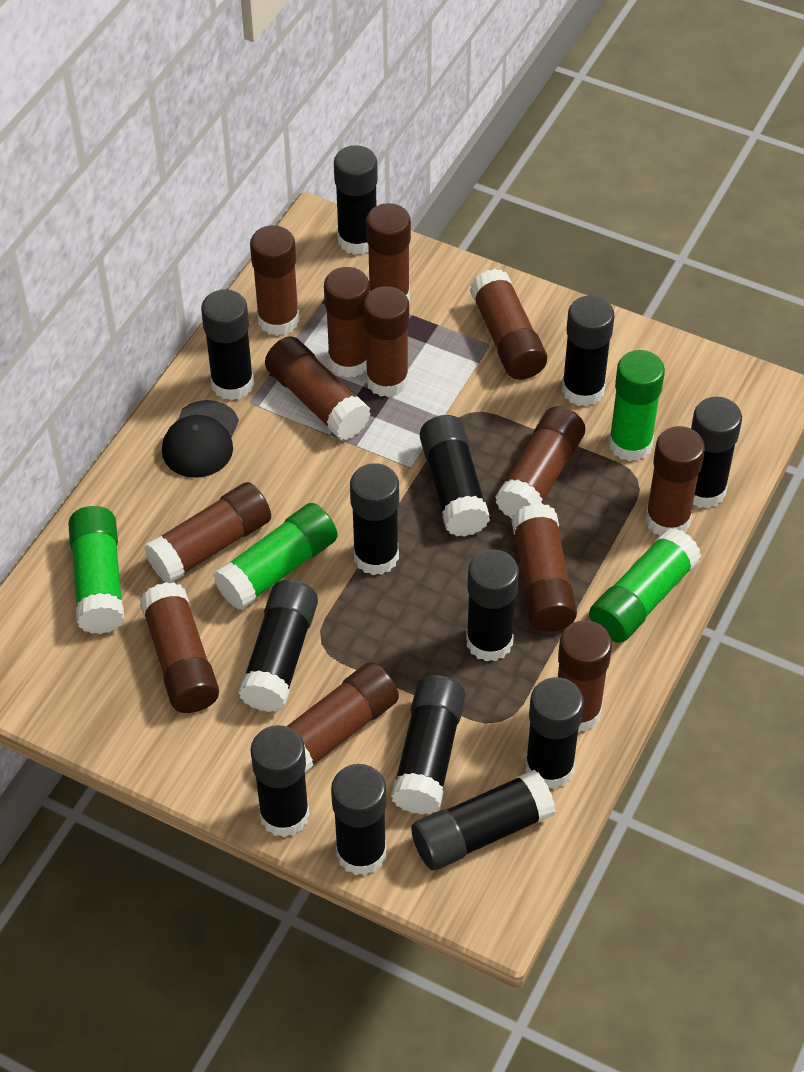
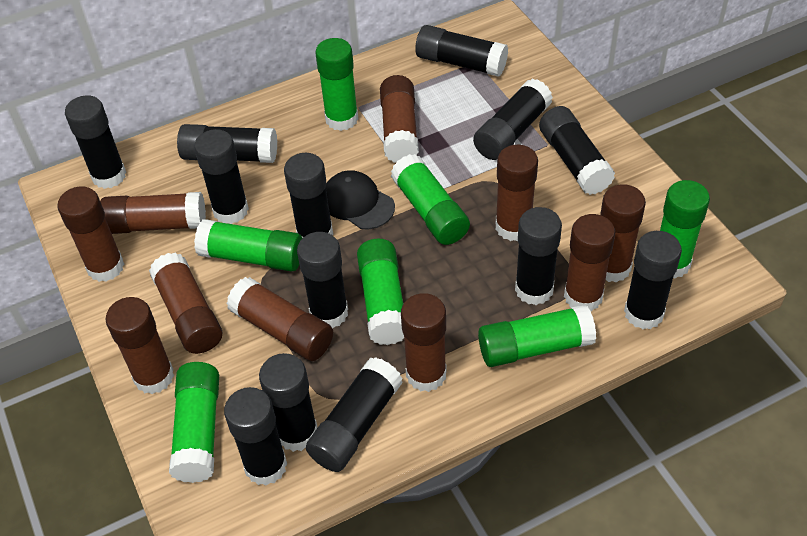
brown glue stick: [140,582,219,713] [144,482,271,583] [250,225,299,336] [265,336,371,440] [286,662,399,773] [324,267,370,378] [363,286,409,397] [366,203,411,302] [470,269,547,380] [495,406,585,519] [512,503,577,632] [558,620,612,733] [645,426,705,535] = 13 -> [57,186,124,282] [100,192,206,234] [105,297,174,394] [149,253,222,354] [226,277,333,361] [380,75,419,163] [401,293,447,392] [496,145,538,241] [564,214,615,311] [600,184,646,282] = 10
green glue stick: [68,506,125,634] [213,503,338,610] [589,528,701,643] [608,350,665,462] = 4 -> [169,362,219,483] [194,219,302,272] [315,38,359,131] [357,239,404,345] [391,154,470,245] [478,305,596,367] [660,180,710,278] = 7

